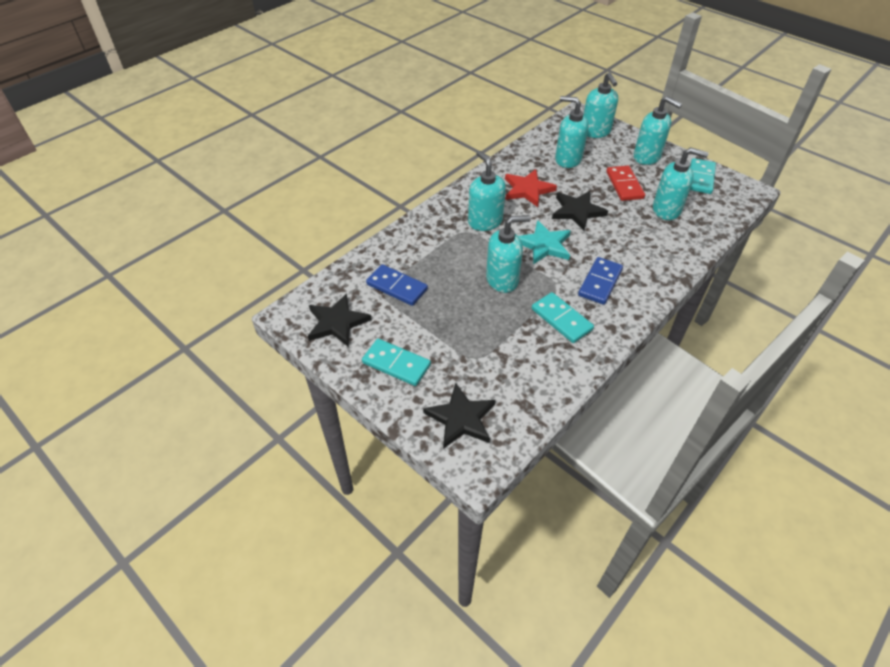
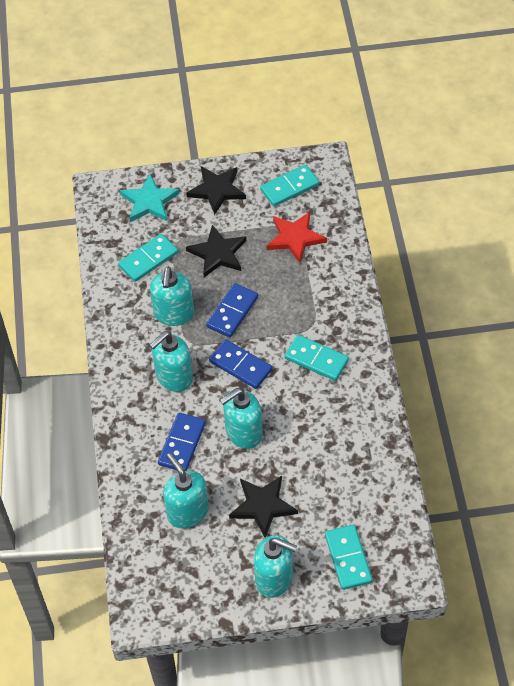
blue domino: [366,264,428,306] [578,257,623,305] = 2 -> [158,412,206,471] [206,283,258,338] [209,339,273,389] = 3
red domino: [606,166,645,201] = 1 -> none = 0
turquoise domino: [362,339,431,386] [532,292,594,343] [690,158,716,194] = 3 -> [118,234,178,282] [260,164,319,206] [284,335,349,381] [325,525,372,590] = 4
turquoise soap dispenser: [468,151,506,231] [486,215,531,293] [555,96,588,168] [583,72,618,138] [634,96,682,165] [653,147,709,220] = 6 -> [149,331,193,392] [150,267,194,326] [163,453,209,528] [220,388,263,449] [254,535,297,598] = 5

